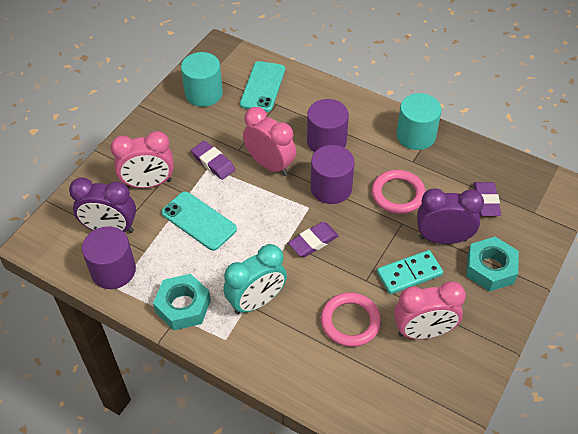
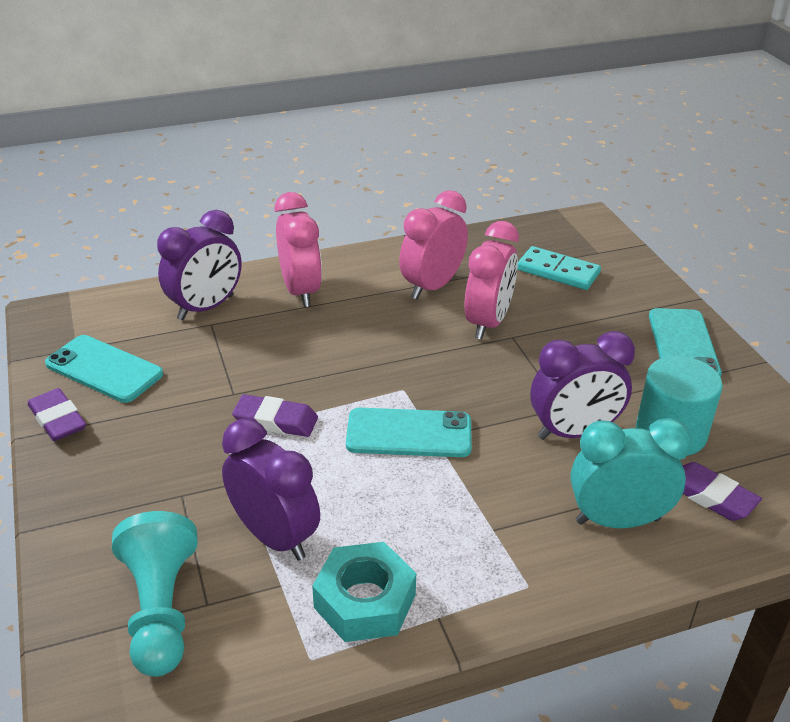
pink ring: [321,292,381,347] [372,170,426,214] = 2 -> none = 0
purple clock: [69,177,136,233] [417,188,484,244] = 2 -> [157,210,242,320] [222,419,320,560] [531,331,635,440] = 3
purple cylinder: [82,226,136,289] [307,99,349,152] [311,145,355,204] = 3 -> none = 0
turquoise cylinder: [181,52,223,107] [396,93,442,150] = 2 -> [636,356,723,456] = 1
turquoise nut: [153,274,211,330] [466,237,519,292] = 2 -> [312,542,416,642] = 1
turquoise pawn: none = 0 -> [112,511,198,677] = 1
turquoise phone: [161,192,237,251] [240,61,285,112] = 2 -> [45,335,163,403] [346,408,472,457] [649,308,722,377] = 3

